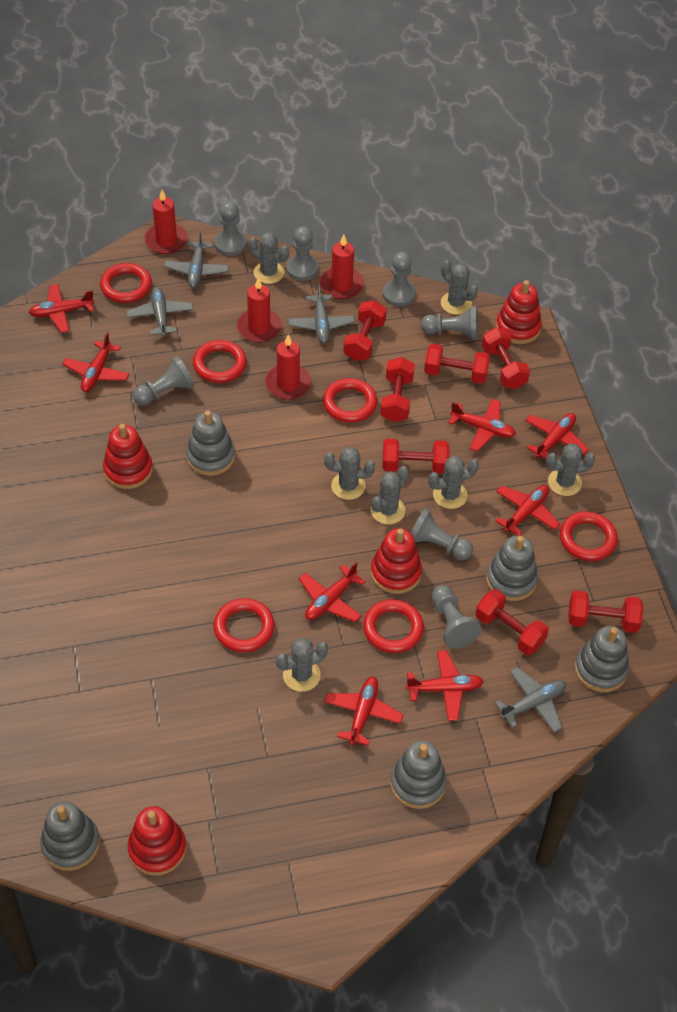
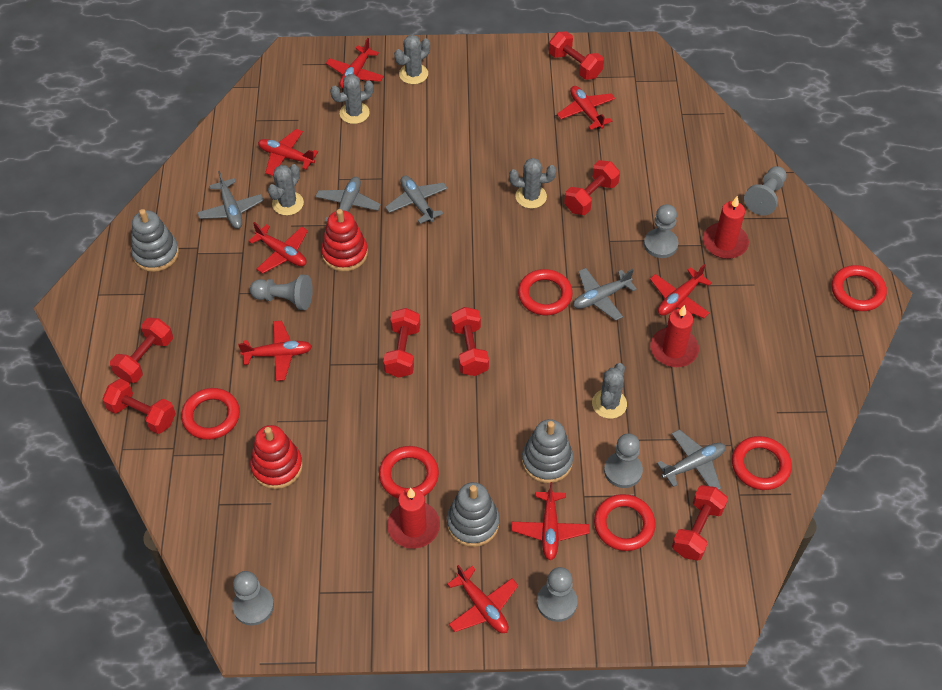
grey cactus: [248,232,289,284] [276,638,328,692] [324,447,375,500] [371,466,409,524] [428,456,479,509] [441,260,478,315] [546,443,595,496] = 7 -> [268,164,304,215] [330,74,374,124] [394,35,430,84] [509,158,556,209] [592,363,627,419] = 5
grey pawn: [133,356,194,406] [214,201,247,256] [286,226,319,281] [383,252,416,307] [411,508,473,560] [420,306,478,340] [431,585,482,649] = 7 -> [232,571,274,626] [250,275,313,310] [537,567,578,622] [604,433,643,488] [644,204,678,258] [744,166,787,215] = 6
grey plane: [126,287,193,336] [164,231,229,288] [288,284,355,343] [495,667,566,733] = 4 -> [197,171,264,229] [315,177,381,222] [385,175,448,224] [573,268,637,321] [657,429,726,489] = 5
grey stacking toy: [40,801,100,871] [186,410,235,476] [390,741,447,809] [486,536,538,601] [575,626,629,692] = 5 -> [131,209,179,272] [447,482,500,547] [522,419,573,483] = 3
red candle: [144,190,188,254] [237,278,282,343] [265,334,312,400] [320,235,364,299] = 4 -> [387,488,440,549] [650,305,699,367] [703,196,749,259] = 3
red stacking toy: [103,424,153,489] [128,806,186,876] [371,528,422,594] [496,280,542,344] = 4 -> [250,425,303,489] [321,209,368,272] = 2

